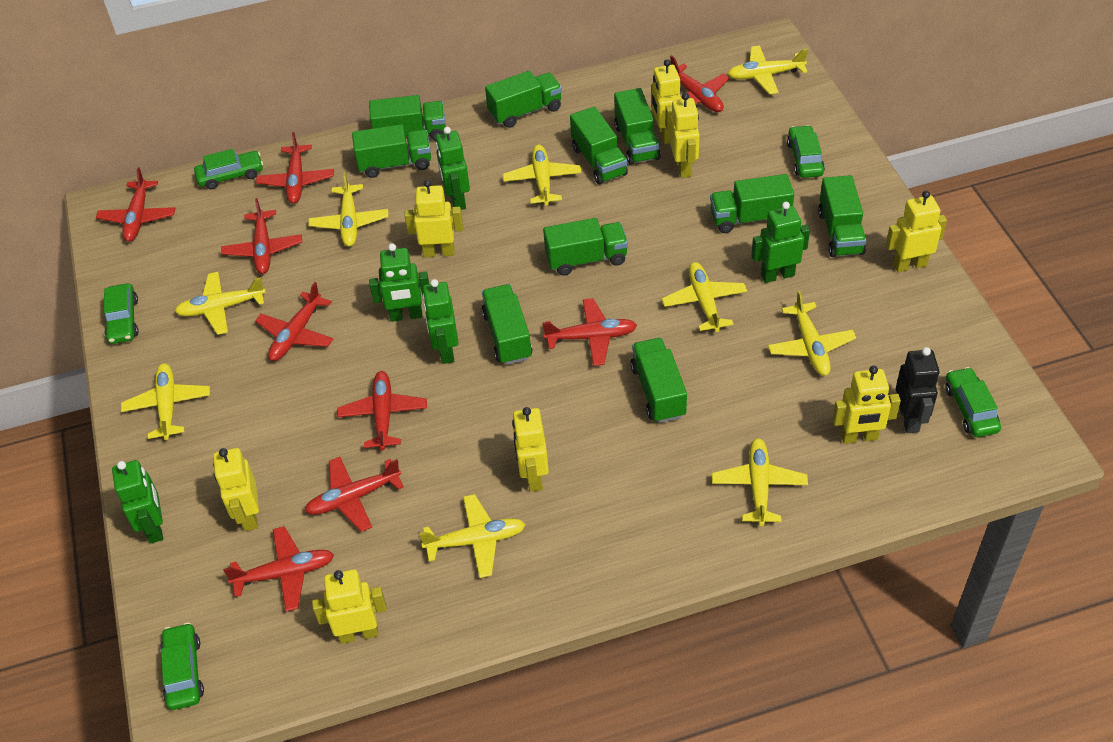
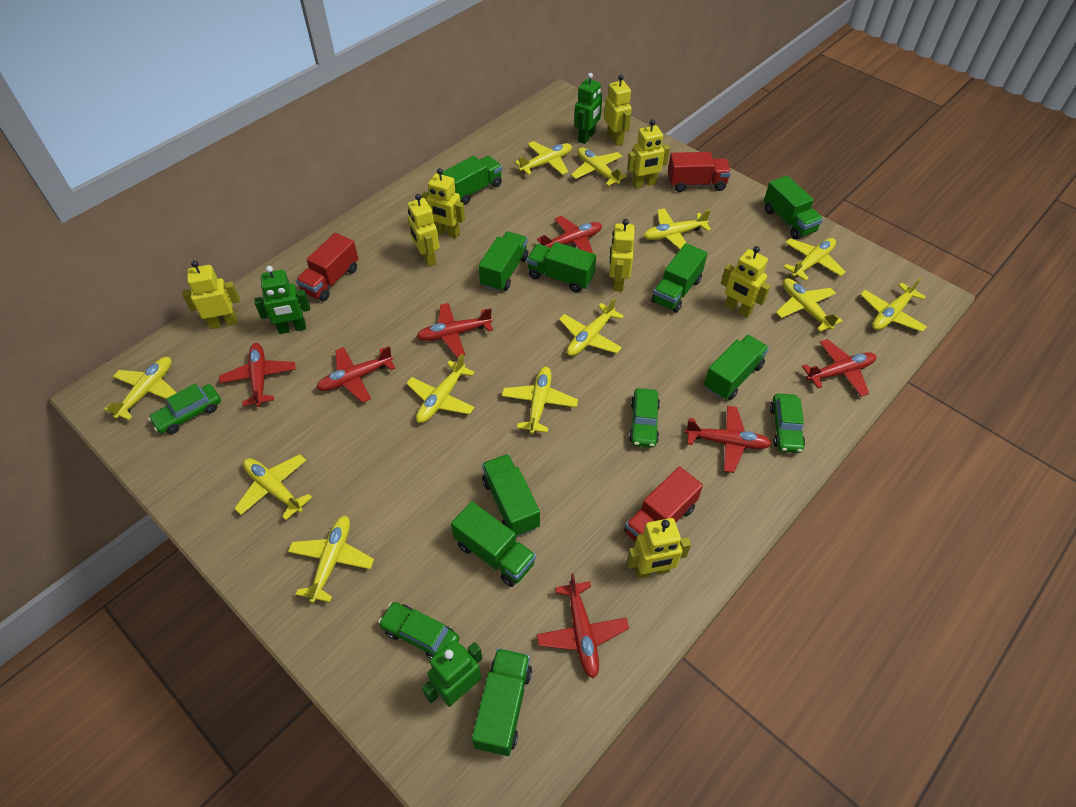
black robot: [896,347,940,433] = 1 -> none = 0
green car: [104,283,138,344] [160,623,204,710] [194,149,263,189] [787,125,825,178] [945,367,1001,437] = 5 -> [148,384,221,434] [378,602,459,659] [629,388,660,448] [770,394,805,453] = 4
green robot: [112,460,163,544] [369,243,429,322] [422,279,459,364] [436,127,470,210] [751,202,810,283] = 5 -> [254,266,310,334] [422,640,482,707] [574,73,602,144] = 3
green truck: [352,124,431,178] [369,95,446,141] [481,284,532,365] [485,71,562,128] [543,218,628,276] [570,106,628,184] [614,88,661,165] [630,338,687,423] [710,174,794,233] [818,175,866,257] = 10 -> [442,156,502,205] [451,502,536,587] [472,648,532,756] [478,231,528,292] [482,454,540,537] [527,242,596,293] [651,243,707,313] [704,335,769,400] [764,175,823,239] = 9
red plane: [96,167,176,242] [221,198,302,274] [223,526,334,612] [255,282,333,361] [256,132,334,204] [305,457,404,532] [337,371,427,451] [542,298,637,366] [670,55,730,112] = 9 -> [219,343,296,407] [316,346,395,403] [416,303,493,357] [536,573,629,678] [537,216,602,253] [685,406,772,473] [802,339,876,397] = 7
red truck: none = 0 -> [296,233,358,302] [624,466,703,542] [668,152,731,192] = 3
yellow plane: [121,363,210,440] [175,272,266,335] [309,172,389,247] [419,494,526,578] [503,145,582,206] [662,262,747,332] [712,438,808,526] [728,46,808,94] [768,290,856,376] = 9 -> [104,357,177,420] [234,454,312,520] [288,516,374,603] [406,354,475,423] [502,367,578,434] [515,141,572,175] [559,297,624,356] [571,147,627,186] [644,208,711,249] [776,278,843,332] [784,238,846,281] [860,278,927,332] = 12

